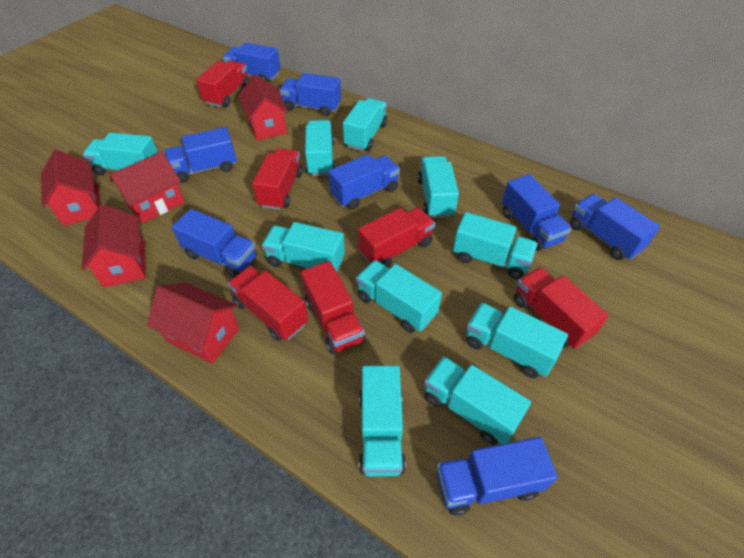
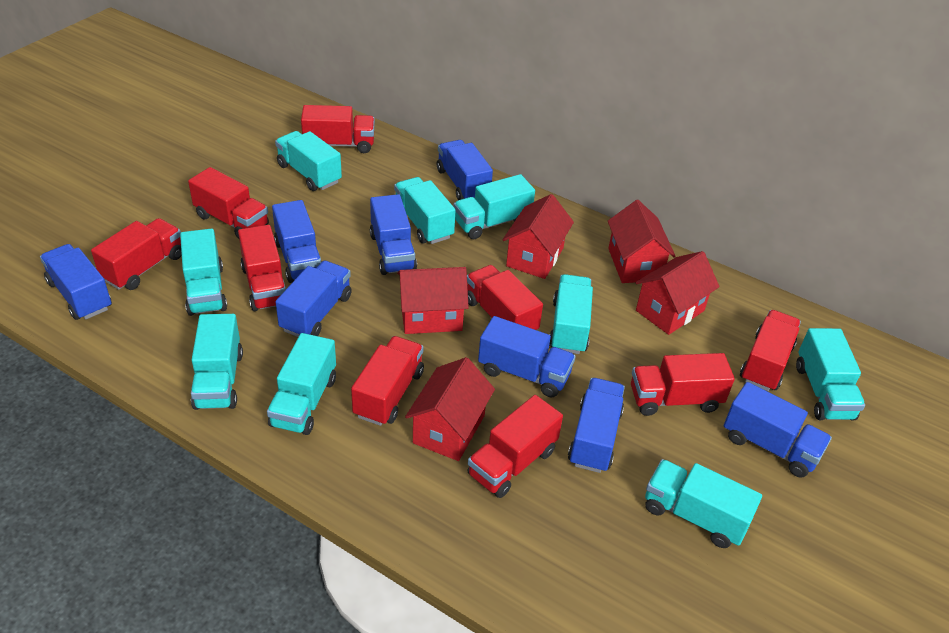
red truck: [196,60,249,107] [228,266,308,341] [252,148,303,210] [301,261,366,354] [358,207,435,267] [514,267,609,349] = 6 -> [91,218,182,290] [188,167,269,239] [238,225,286,311] [301,105,375,153] [351,336,424,426] [467,265,543,330] [467,395,563,498] [631,353,735,416] [740,310,801,391] = 9
turquoise truck: [83,133,158,175] [262,222,345,272] [305,120,335,176] [343,98,387,151] [356,260,442,333] [359,365,406,476] [418,156,459,218] [424,356,531,445] [453,212,538,279] [466,303,568,378] = 10 -> [180,229,227,316] [191,314,243,410] [267,333,336,435] [275,131,342,191] [394,177,456,244] [454,174,535,239] [549,274,593,354] [645,459,762,548] [796,328,865,421] = 9

